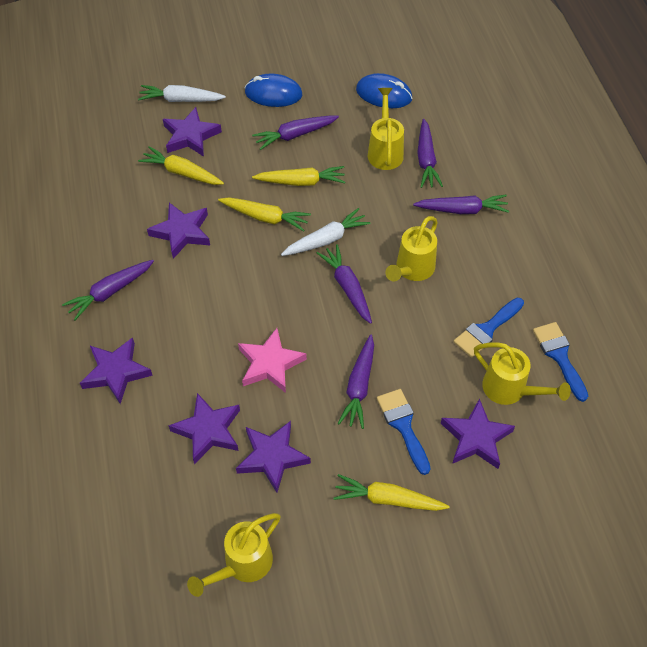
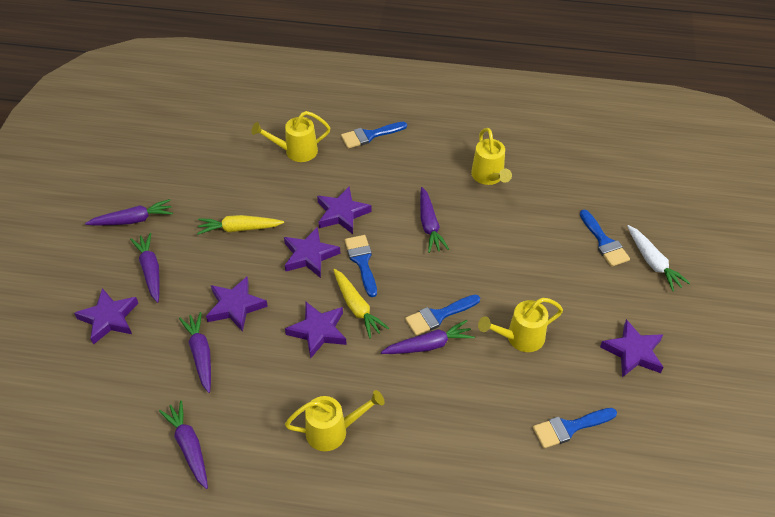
blue brush: [377,389,431,475] [454,298,524,358] [533,322,588,402] = 3 -> [341,122,407,148] [345,235,377,297] [405,294,480,336] [533,408,617,448] [580,210,630,267] = 5
blue mouse: [245,74,302,107] [356,73,412,108] = 2 -> none = 0
pink star: [238,328,307,393] = 1 -> none = 0
white carrot: [138,85,226,102] [281,208,371,256] = 2 -> [628,225,690,292] = 1
yellow carrot: [138,146,224,185] [218,197,311,231] [252,166,345,186] [333,474,450,511] = 4 -> [197,215,284,234] [333,269,389,338] = 2

